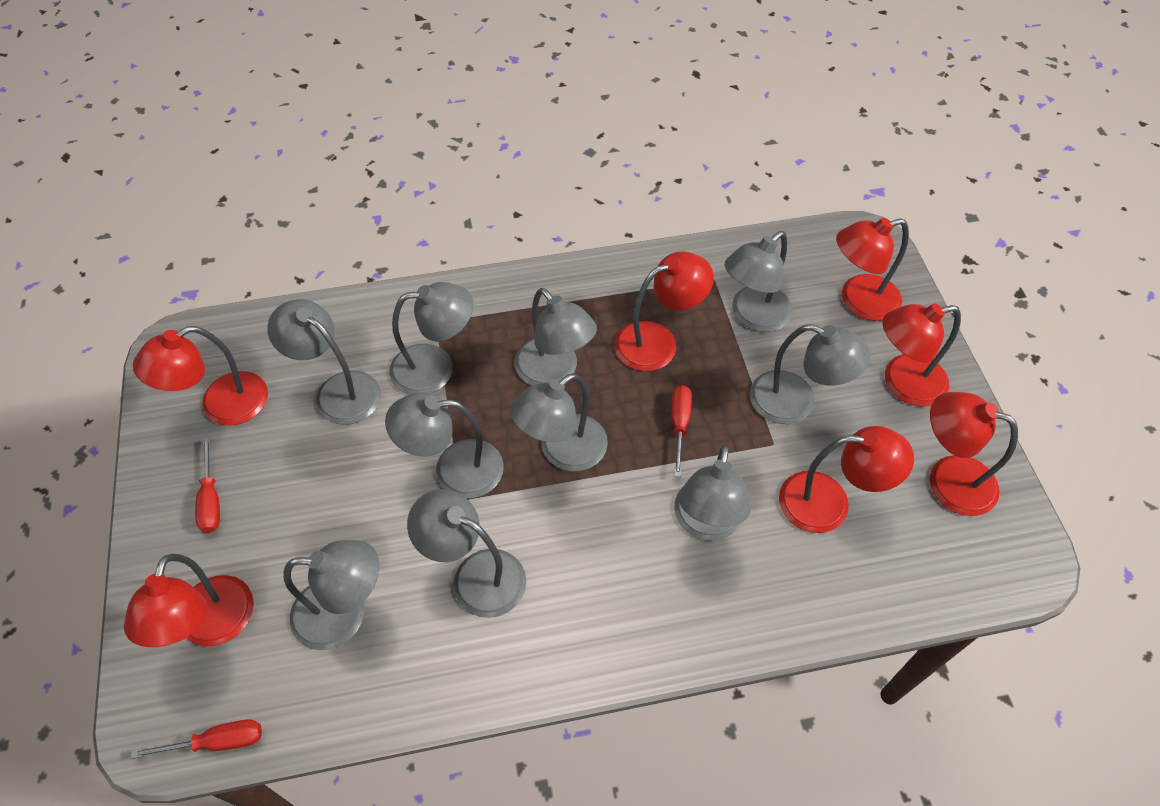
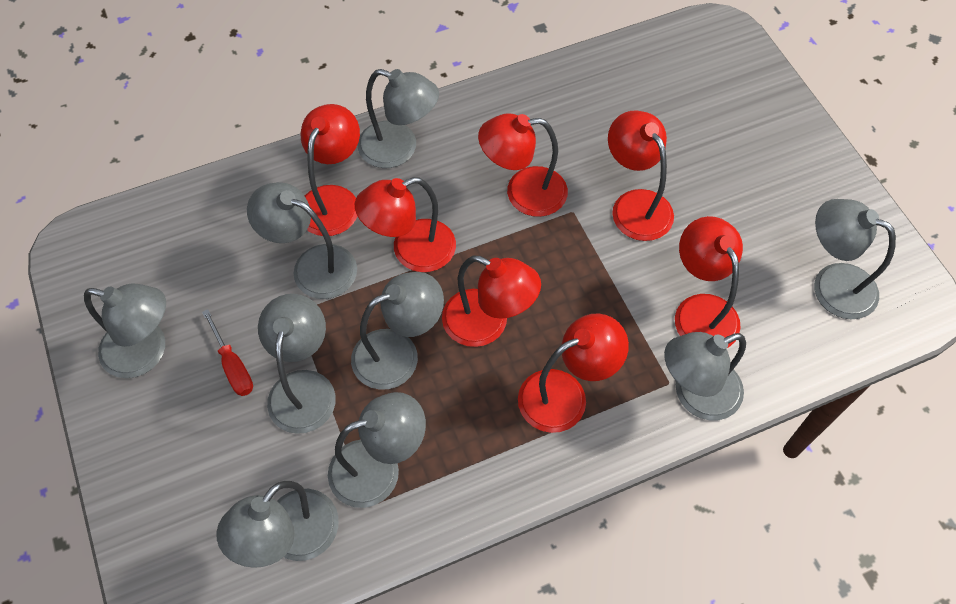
grey lamp: [267,299,381,425] [283,540,379,650] [385,392,504,499] [389,282,473,395] [407,489,526,618] [510,373,608,472] [514,288,597,386] [674,445,751,541] [725,231,793,332] [750,324,871,424] = 10 -> [84,284,166,378] [216,481,339,568] [247,182,357,299] [258,294,336,434] [328,392,426,508] [351,272,444,390] [357,69,439,168] [664,332,746,420] [814,199,896,319] = 9
red screwdriver: [131,720,262,759] [195,437,220,533] [671,385,692,477] = 3 -> [202,309,253,396] = 1

